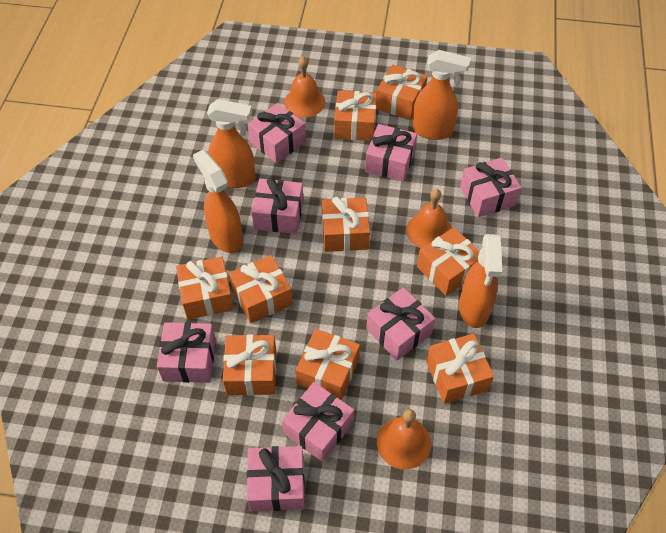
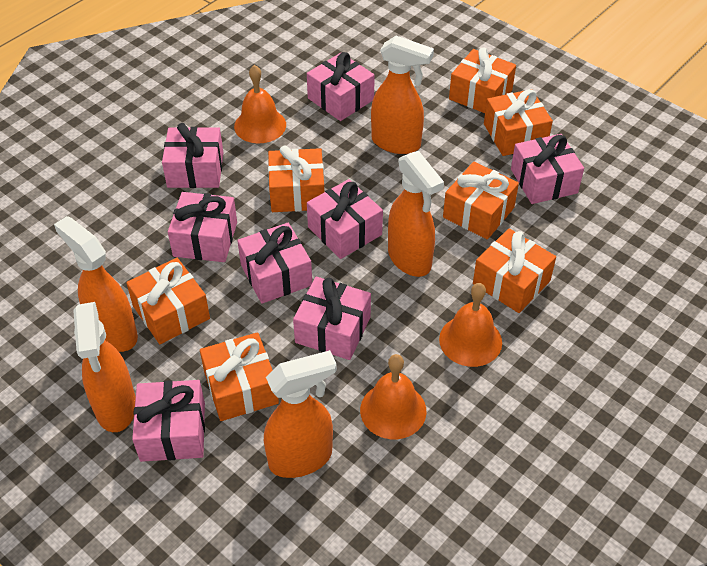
orange gift: [176,257,234,320] [223,334,276,395] [229,255,293,323] [296,329,360,400] [322,197,370,252] [334,91,377,141] [376,65,428,120] [417,227,479,296] [426,334,494,404] = 9 -> [126,258,210,344] [200,332,279,421] [268,145,324,212] [443,162,519,239] [449,48,516,113] [473,228,556,313] [484,89,553,156] = 7
orange spray bottle: [193,150,243,253] [207,99,255,188] [413,50,471,140] [459,234,502,328] = 4 -> [54,216,138,352] [73,302,136,432] [264,350,337,478] [371,36,434,154] [388,151,444,277] = 5

